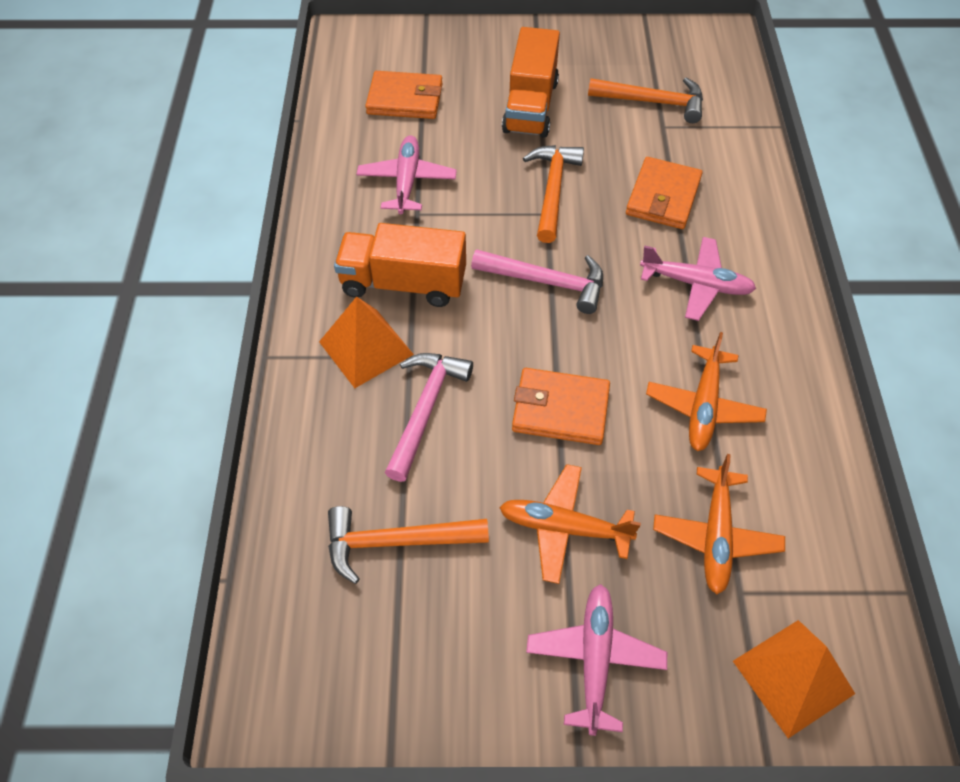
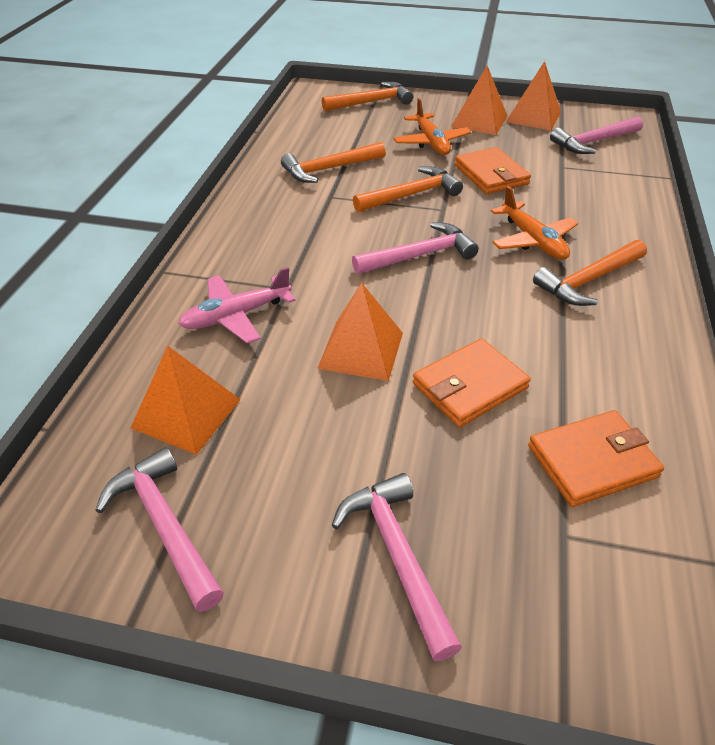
orange hammer: [328,506,489,584] [523,145,584,243] [588,78,703,123] = 3 -> [281,142,385,183] [322,82,413,111] [353,166,463,212] [533,240,647,306] = 4
orange plane: [499,464,641,584] [646,332,767,451] [653,454,785,594] = 3 -> [393,98,471,155] [491,186,579,260] = 2
orange pyramid: [319,297,414,388] [733,620,855,738] = 2 -> [131,345,241,455] [317,283,403,381] [451,66,507,135] [506,61,561,131] = 4
orange truck: [334,223,466,307] [502,27,560,138] = 2 -> none = 0
pink hammer: [385,353,473,482] [471,249,603,314] = 2 -> [95,447,224,612] [332,473,462,661] [352,222,479,274] [550,116,643,154] = 4
pink plane: [356,135,457,214] [526,584,667,736] [640,237,756,321] = 3 -> [178,267,296,344] = 1

